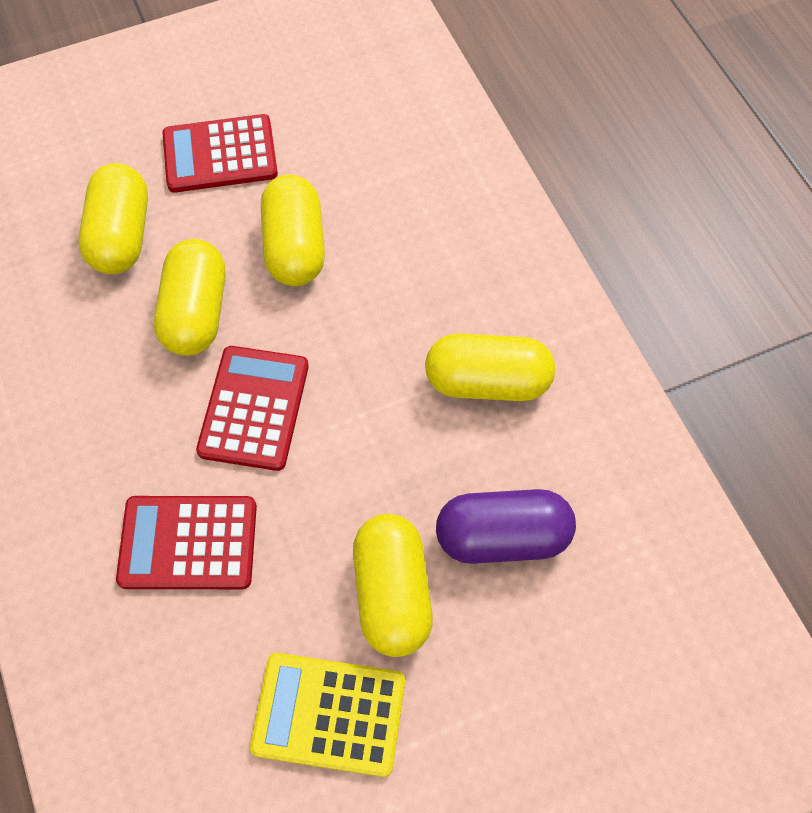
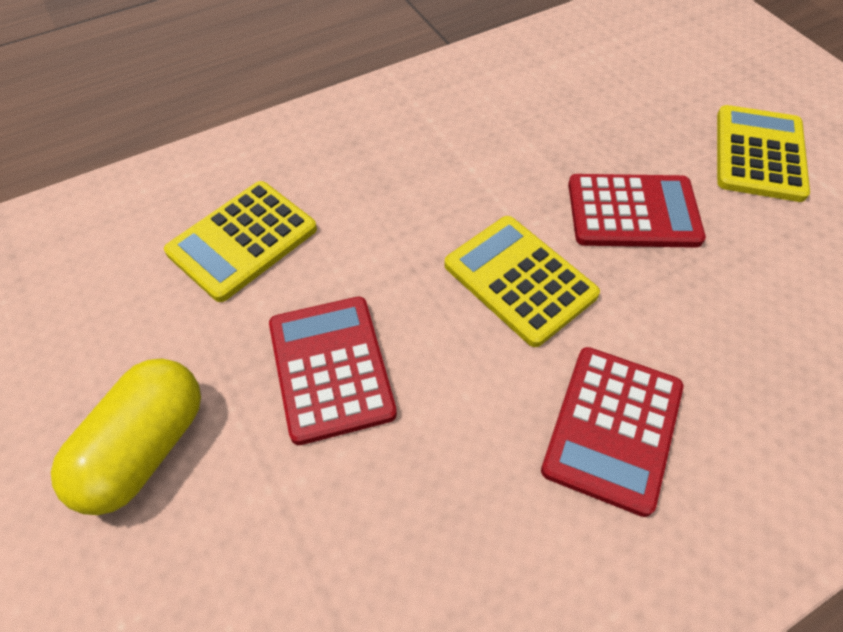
purple capsule: [436,489,576,564] = 1 -> none = 0
yellow calculator: [250,653,405,777] = 1 -> [164,181,317,302] [444,216,600,347] [717,105,810,202] = 3
yellow capsule: [79,163,148,274] [154,239,225,356] [261,175,325,286] [353,514,433,657] [425,334,555,401] = 5 -> [51,358,201,515] = 1

